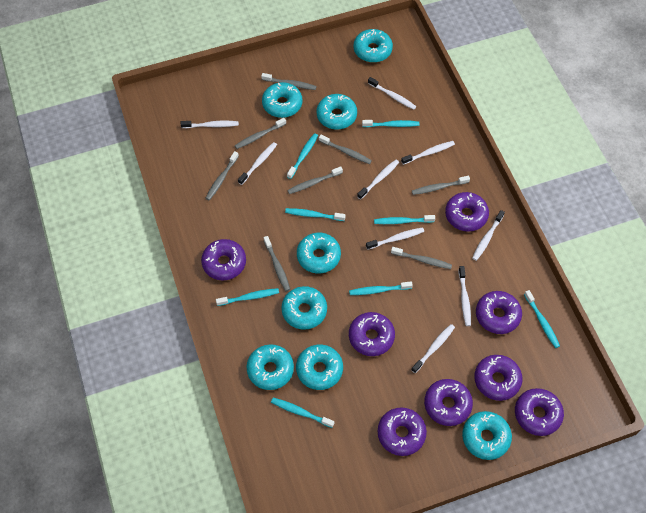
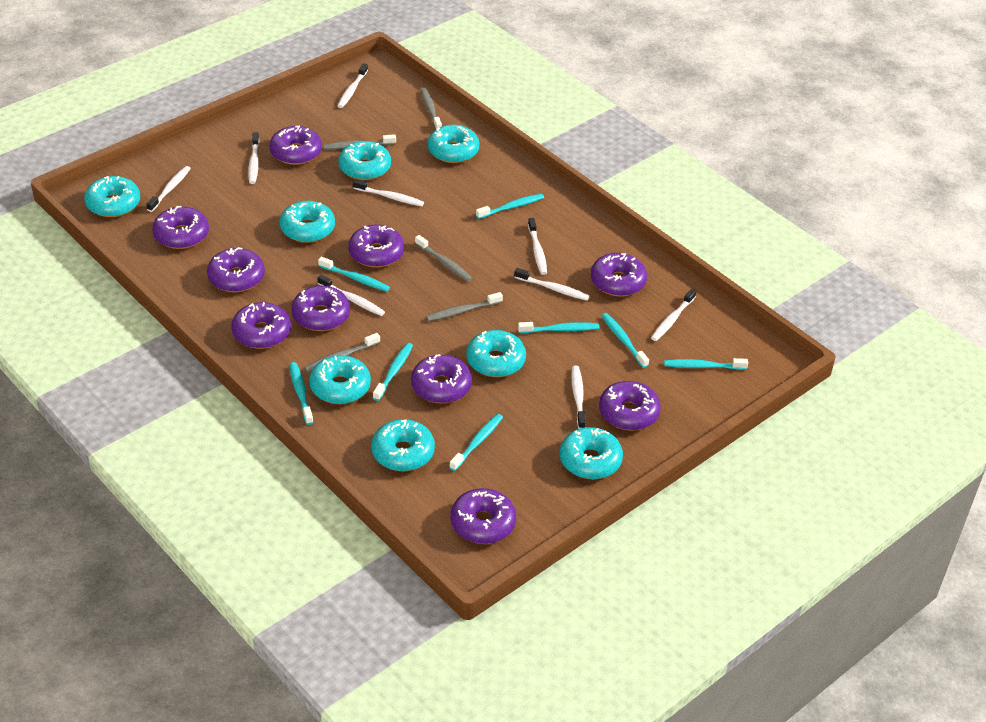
grey toothbrush: [206,151,239,200] [235,118,286,149] [261,73,317,90] [264,236,290,291] [287,166,343,194] [319,135,372,164] [391,247,452,269] [412,176,470,195] = 8 -> [304,333,380,372] [324,134,396,149] [415,235,473,282] [420,88,442,129] [426,292,503,321] = 5
purple donut: [201,239,246,280] [349,312,395,356] [377,407,427,456] [424,379,473,426] [445,192,489,232] [474,355,522,401] [476,291,522,334] [515,388,564,436] = 8 -> [152,206,209,249] [207,247,265,292] [231,302,291,349] [269,125,322,165] [291,285,350,331] [348,225,404,267] [411,354,472,403] [450,488,516,544] [591,253,647,296] [599,381,661,430] = 10

